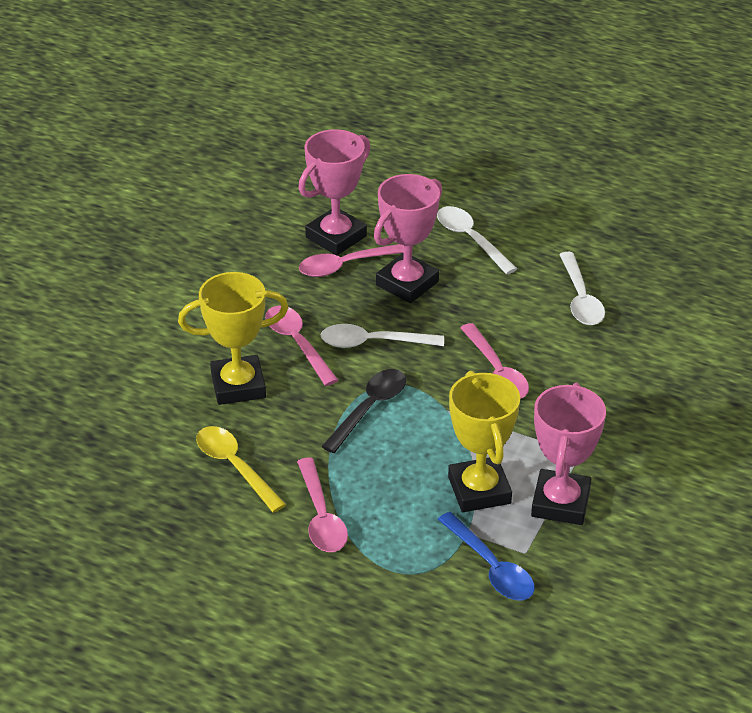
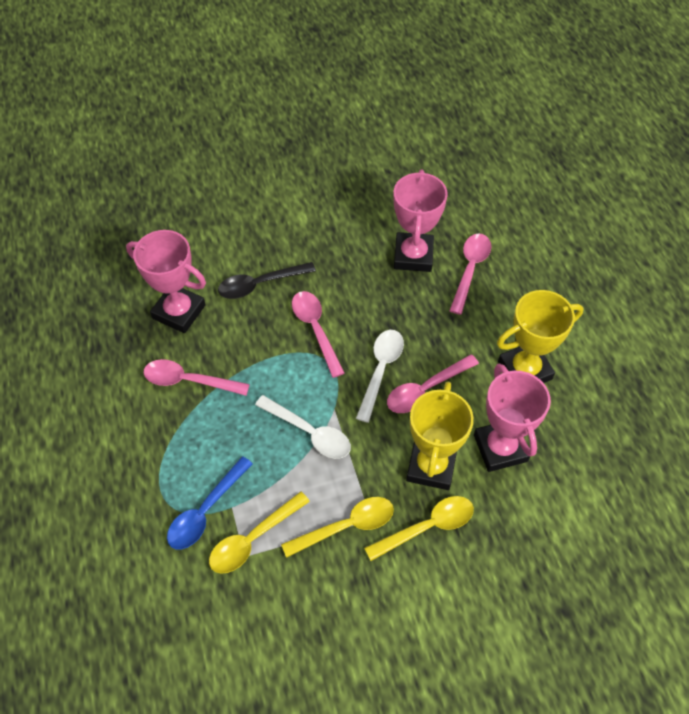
white spoon: [321,324,444,348] [437,206,517,274] [559,252,605,325] = 3 -> [255,395,351,459] [356,330,404,423] = 2
yellow spoon: [196,426,286,513] = 1 -> [209,491,310,574] [281,497,394,558] [364,496,474,561] = 3

